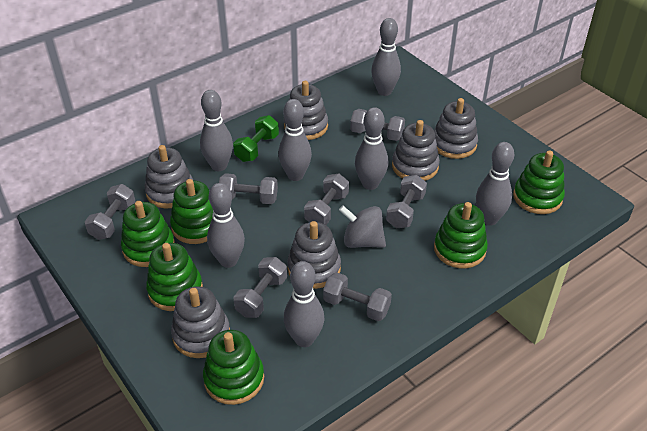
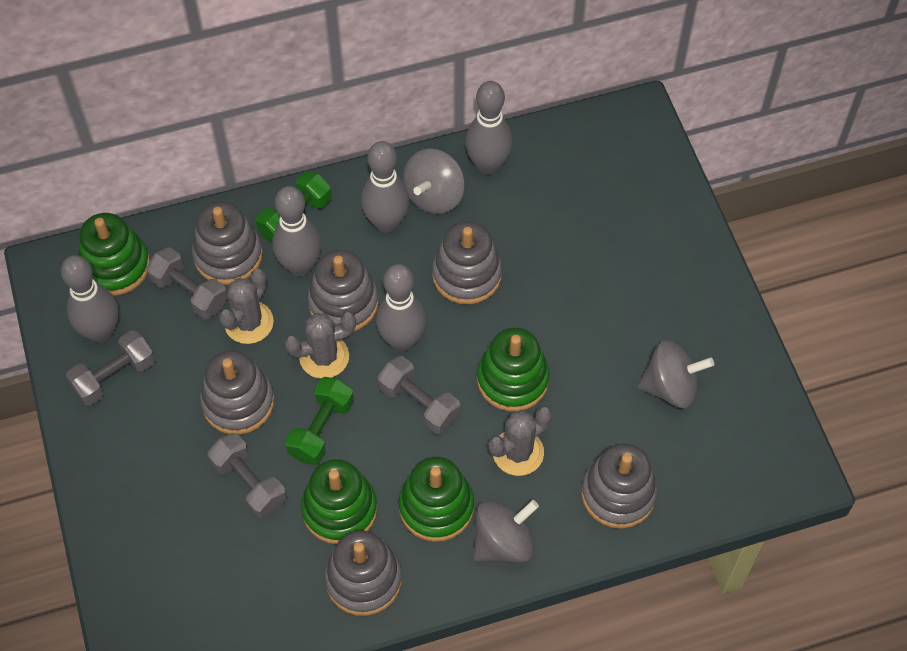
green dumbbell: [233,115,279,162] = 1 -> [256,171,332,243] [285,377,354,465] = 2
green stacking toy: [121,201,175,267] [146,243,203,311] [170,179,213,244] [203,329,264,405] [434,202,488,268] [513,151,565,214] = 6 -> [78,213,150,296] [301,459,377,544] [399,457,474,542] [477,327,550,411] = 4
grey bowling pin: [200,90,233,171] [207,183,245,268] [278,99,312,181] [284,261,324,347] [355,107,388,190] [371,18,401,96] [476,142,514,226] = 7 -> [61,255,119,343] [272,186,321,276] [361,141,409,233] [376,264,426,351] [465,81,512,175] = 5
grey cactus: none = 0 -> [219,269,274,344] [284,312,356,379] [488,406,552,476] = 3
grey dumbbell: [85,184,136,240] [219,173,278,204] [234,257,287,318] [304,174,349,225] [323,272,392,321] [350,109,405,141] [386,175,427,228] = 7 -> [66,330,155,406] [146,247,228,319] [208,433,287,519] [378,356,460,434] = 4
grey spinning top: [339,206,386,248] = 1 -> [403,149,465,214] [473,500,539,563] [637,340,714,408] = 3

